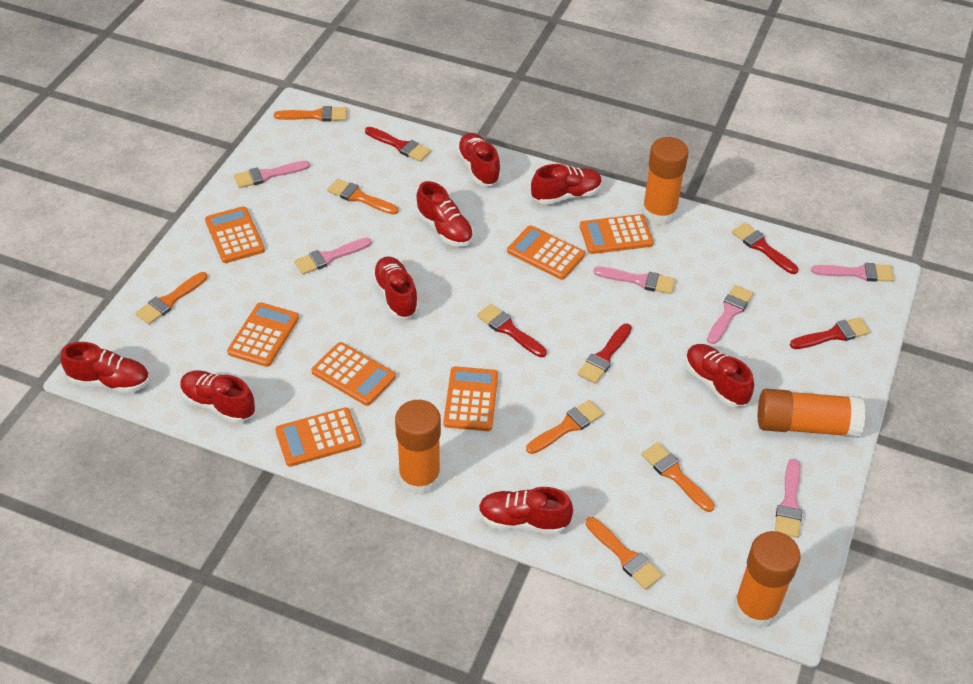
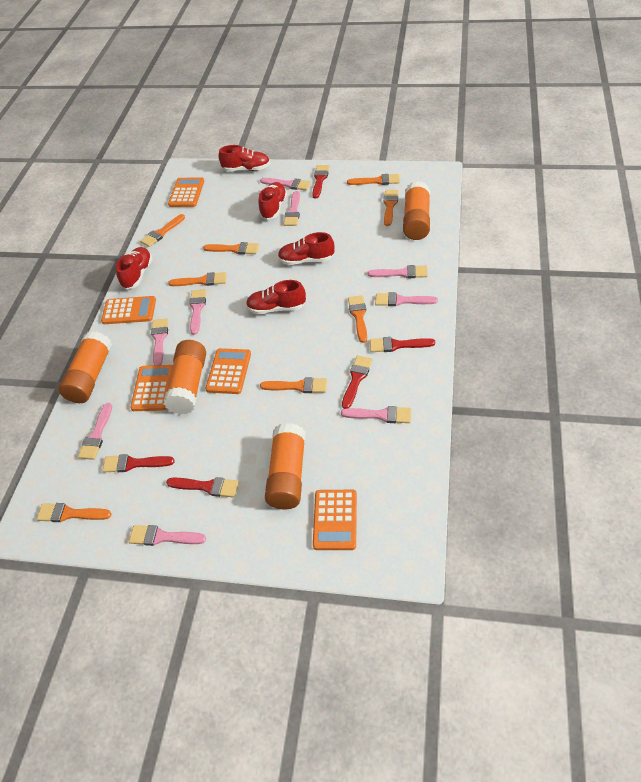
orange brush: [135,272,207,325] [274,106,347,122] [327,179,398,215] [526,400,603,454] [585,517,663,590] [641,442,715,512] = 6 -> [37,503,111,522] [140,214,185,247] [168,272,226,286] [203,242,259,255] [260,377,327,393] [347,174,400,185] [348,295,367,343] [383,190,399,226] = 8
orange calculator: [205,206,265,263] [227,302,299,367] [275,407,361,467] [311,342,396,406] [443,366,498,431] [507,225,585,280] [580,214,654,254] = 7 -> [101,296,156,324] [130,365,173,411] [168,178,204,207] [205,348,251,394] [313,490,357,550] = 5
pink brush: [234,161,310,188] [294,238,372,275] [593,266,675,294] [707,285,754,344] [775,459,802,538] [811,263,894,282] = 6 -> [78,403,112,460] [129,525,206,546] [151,318,168,365] [189,289,206,335] [260,178,311,190] [284,191,300,226] [341,406,411,423] [368,265,428,278] [375,292,438,306] = 9
red shoe: [60,342,149,393] [180,370,255,423] [372,256,419,318] [417,181,474,247] [457,133,501,186] [478,487,573,534] [531,164,602,205] [685,344,754,407] = 8 -> [116,247,152,290] [219,145,270,171] [246,280,306,314] [258,182,287,220] [278,232,335,265] = 5

